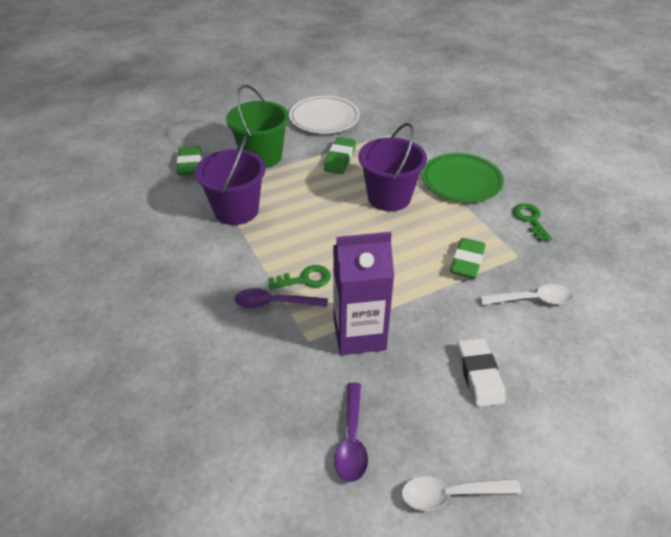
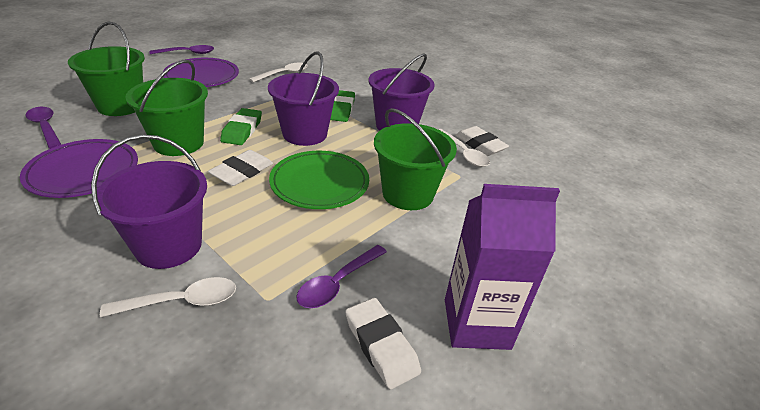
green bucket: [226,85,289,168] = 1 -> [68,21,145,116] [126,60,208,156] [374,108,457,210] = 3
green eraser: [177,146,201,176] [324,137,356,174] [450,238,486,279] = 3 -> [220,108,262,145] [330,90,355,122] = 2
green key: [269,265,331,289] [513,203,552,242] = 2 -> none = 0
purple bucket: [195,135,266,225] [358,123,427,211] = 2 -> [91,135,207,269] [268,51,339,146] [368,53,434,131] = 3
purple plate: none = 0 -> [20,139,138,198] [163,58,239,87] = 2
purple spoon: [235,288,328,309] [334,382,368,482] = 2 -> [25,107,62,149] [149,45,214,54] [296,245,387,308] = 3
white eraser: [457,338,505,407] = 1 -> [208,150,273,186] [345,298,421,389] [455,126,509,156] = 3
white plate: [289,96,360,134] = 1 -> none = 0
white spoon: [401,476,521,511] [480,284,573,305] = 2 -> [100,277,236,317] [249,63,308,82] [438,129,490,167] = 3

